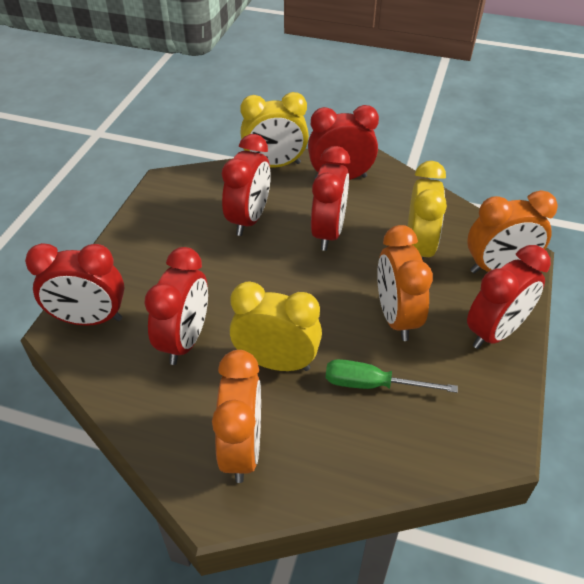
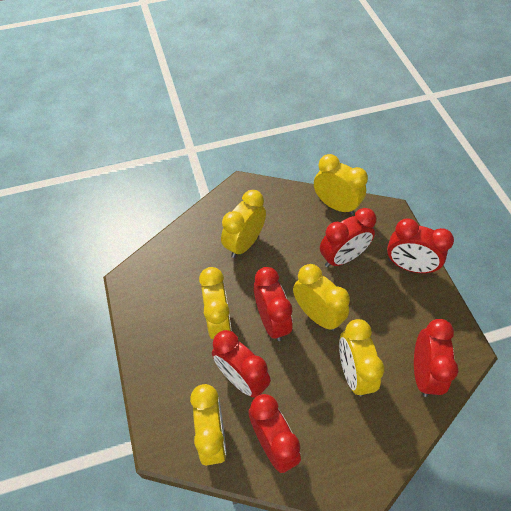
green screwdriver: [326,359,458,393] = 1 -> none = 0
orange clock: [212,350,261,483] [377,225,433,341] [467,190,558,273] = 3 -> none = 0
yellow clock: [230,281,322,371] [240,92,309,167] [408,161,447,260] = 3 -> [190,384,226,466] [199,267,231,339] [221,190,266,258] [293,264,350,331] [314,154,368,215] [339,319,384,397] = 6

